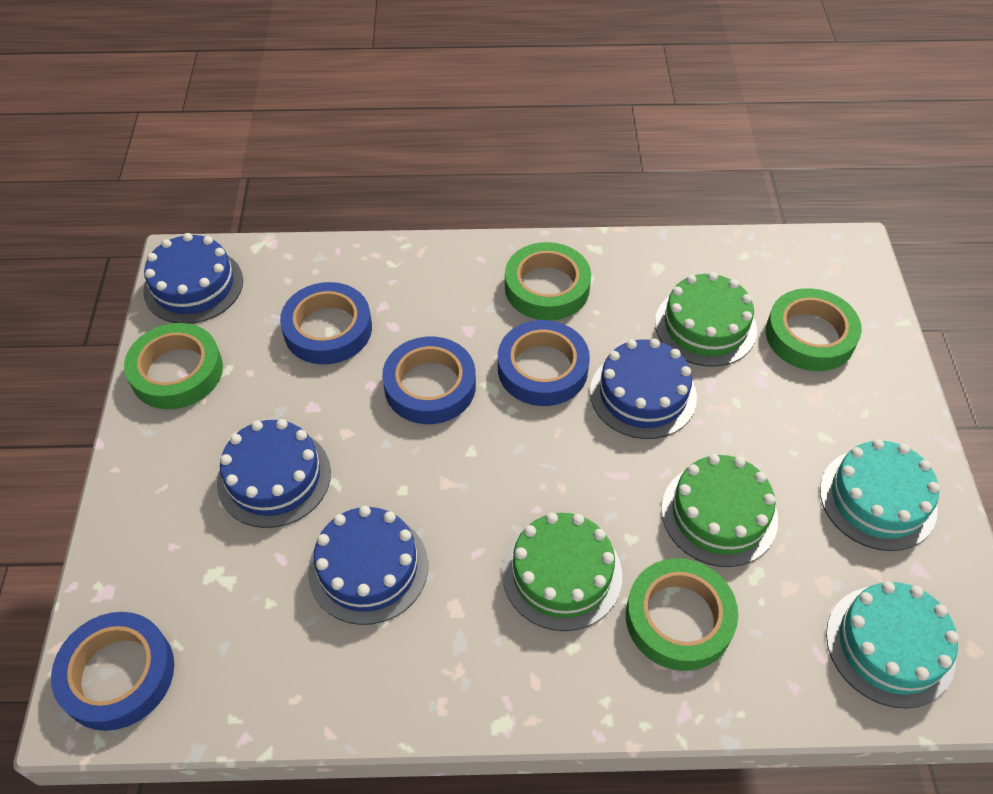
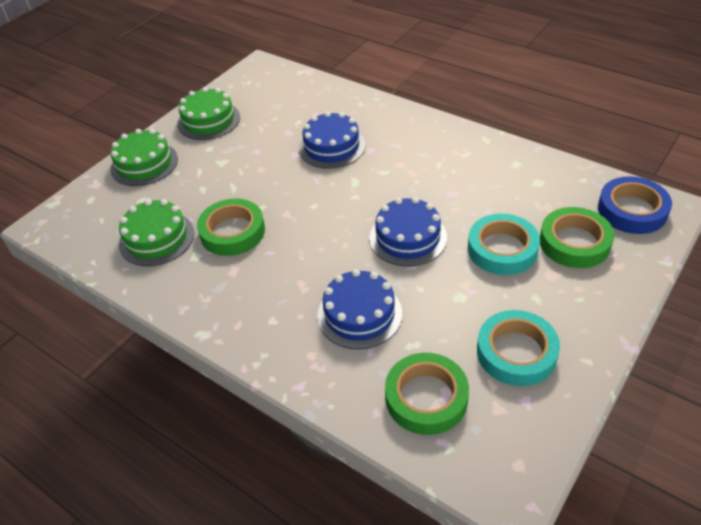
blue cake: [143,233,243,324] [217,419,331,528] [308,506,428,625] [590,339,697,439] = 4 -> [299,111,365,169] [317,269,402,349] [369,197,447,266] = 3
blue tape: [51,612,174,731] [280,282,372,365] [382,337,476,424] [498,320,590,406] = 4 -> [598,176,672,234] = 1
green tape: [124,323,223,409] [505,242,591,320] [626,558,738,671] [766,288,862,371] = 4 -> [197,199,265,256] [385,353,469,435] [540,207,614,268] = 3
turquoise cake: [820,439,940,551] [826,581,959,709] = 2 -> none = 0
turquoise tape: none = 0 -> [468,214,540,275] [477,310,560,386] = 2

